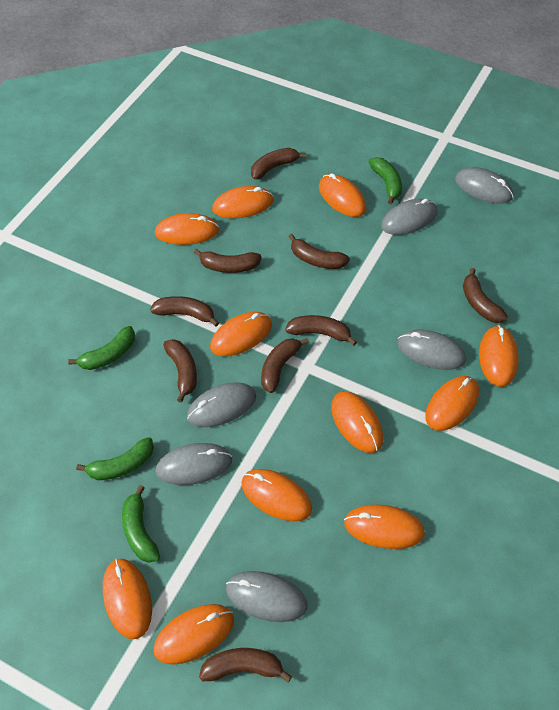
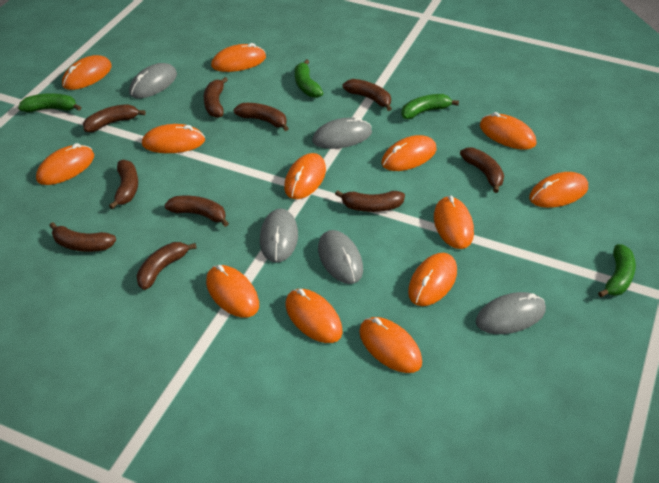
brown banana: [150,296,219,327] [163,339,197,403] [194,249,262,273] [199,648,292,683] [251,148,306,179] [261,338,309,393] [285,315,357,346] [288,234,350,269] [463,268,508,323] = 9 -> [49,222,116,252] [83,104,146,132] [109,160,138,209] [137,242,197,290] [164,196,229,227] [204,77,228,118] [233,103,289,131] [335,190,405,212] [343,79,392,111] [460,148,504,193] = 10
grey mouse: [156,443,232,485] [187,382,256,427] [226,571,308,622] [381,199,438,235] [397,330,466,370] [455,167,513,204] = 6 -> [129,63,177,98] [260,209,298,263] [312,117,372,149] [318,230,363,284] [476,292,546,334] = 5
orange mouse: [103,558,152,639] [153,604,234,665] [155,213,219,245] [210,312,272,356] [212,186,274,218] [241,469,312,521] [319,173,367,217] [331,391,383,453] [344,504,425,549] [425,376,479,431] [479,325,519,387] = 11 -> [36,143,94,185] [62,55,112,90] [142,124,205,153] [206,265,259,318] [211,43,266,72] [284,153,326,199] [286,289,343,343] [359,317,422,373] [381,135,436,171] [408,253,457,306] [434,196,474,249] [480,112,537,150] [529,172,588,208] = 13

